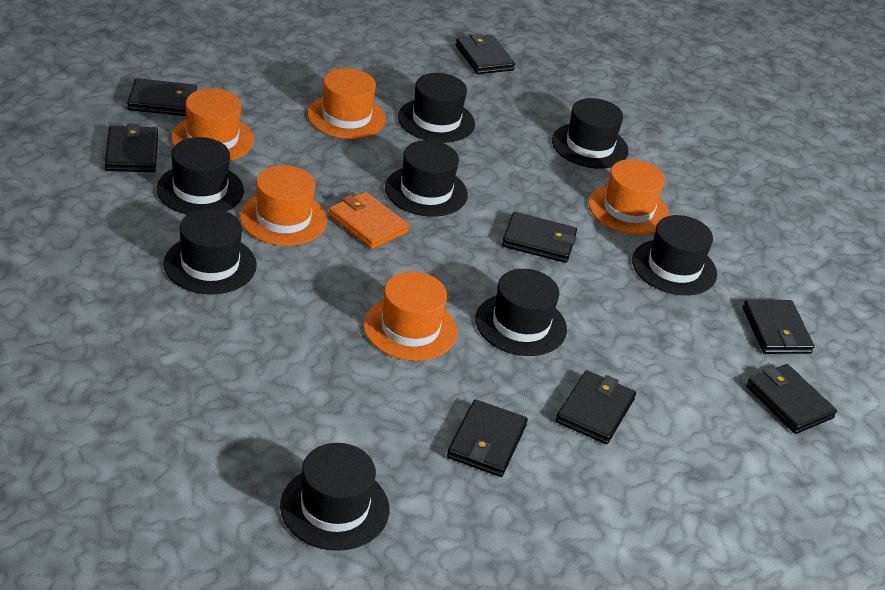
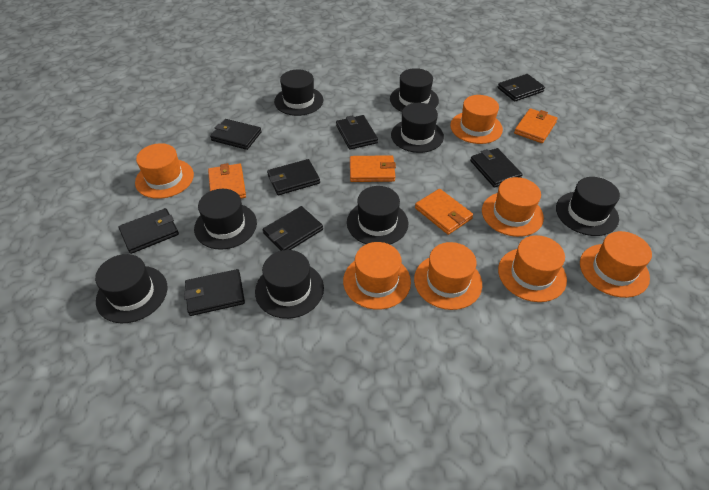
orange hat: [171,88,254,161] [240,165,327,246] [307,68,386,139] [364,272,457,361] [588,159,670,235] = 5 -> [135,143,194,199] [343,242,411,310] [414,242,482,310] [450,95,503,144] [482,177,544,237] [498,235,567,302] [580,231,652,298] = 7
orange wallet: [328,192,409,249] = 1 -> [208,163,246,199] [350,155,396,182] [415,189,473,235] [514,108,558,143] = 4

